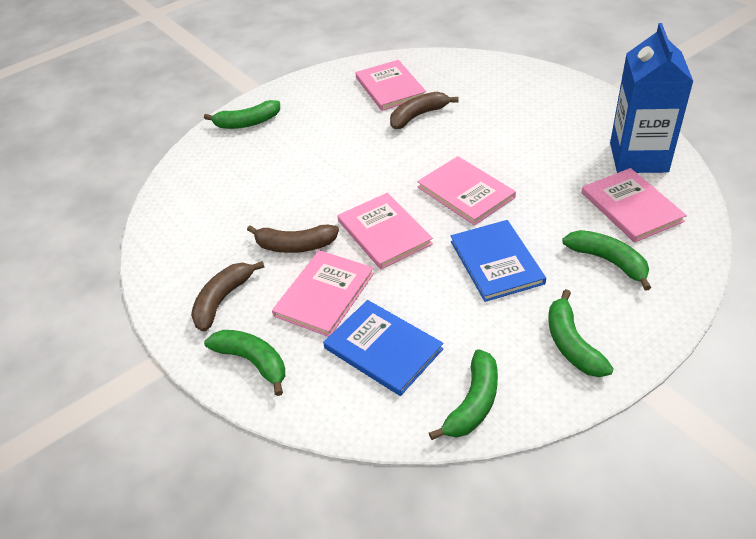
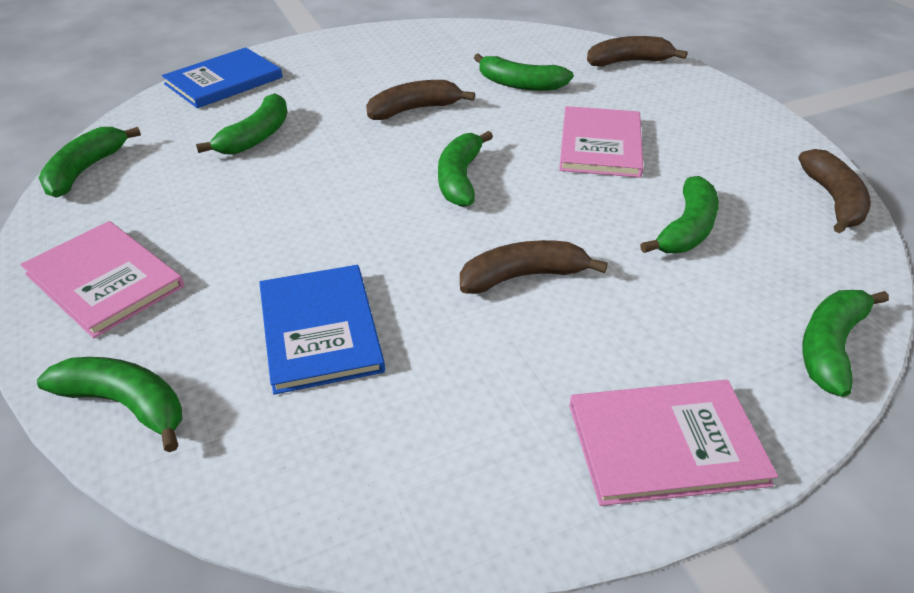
blue carton: [610,23,694,173] = 1 -> none = 0
brown banana: [191,261,265,332] [247,224,339,253] [390,92,459,129] = 3 -> [366,80,475,120] [460,240,608,294] [587,36,688,66] [798,149,871,233] = 4
green banana: [204,100,280,129] [204,330,285,396] [429,349,498,440] [548,289,614,377] [562,230,651,291] = 5 -> [37,357,182,452] [39,127,141,198] [196,93,288,155] [438,131,493,207] [474,53,573,91] [640,176,719,253] [803,290,889,397] = 7
pink book: [272,250,374,337] [338,193,433,269] [356,60,426,111] [417,156,516,225] [581,168,687,243] = 5 -> [20,221,184,338] [559,106,643,178] [569,380,778,506] = 3

